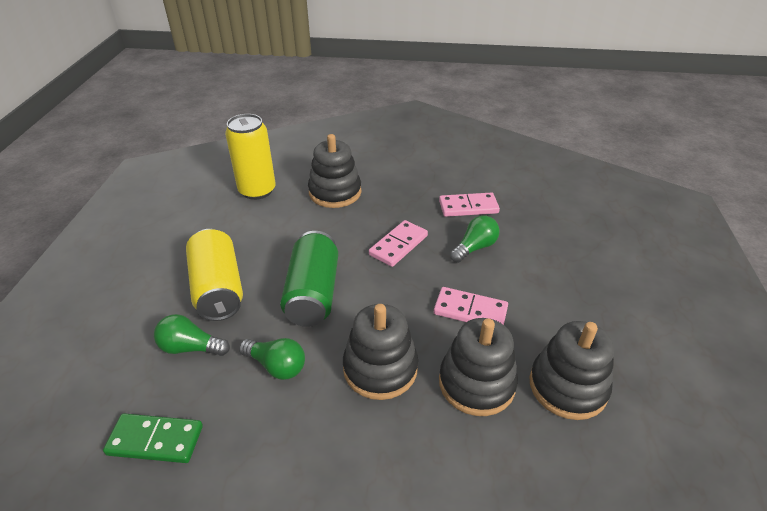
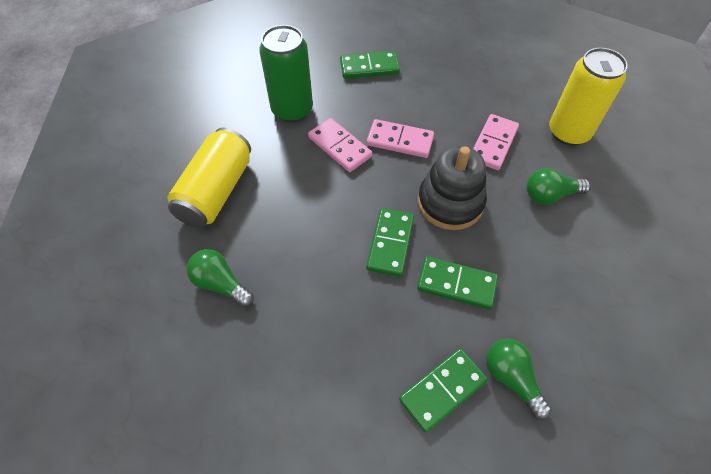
black stacking toy: [308,134,362,208] [343,304,418,400] [439,318,518,416] [529,321,614,420] = 4 -> [418,146,487,230] = 1
green domino: [103,413,203,463] = 1 -> [340,51,400,79] [366,208,414,277] [399,349,488,433] [417,256,498,309] = 4

